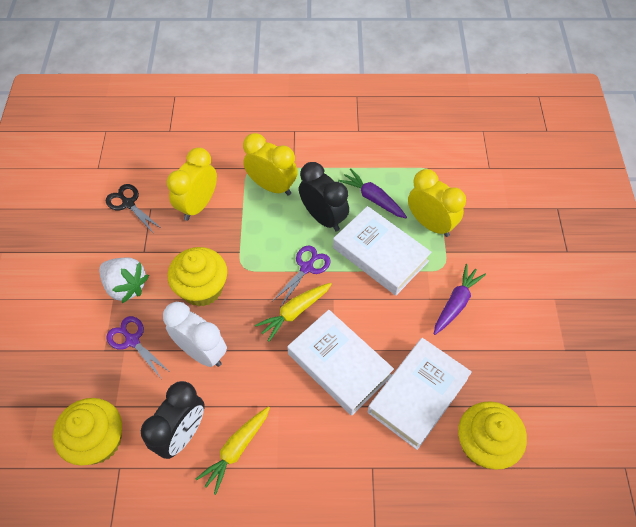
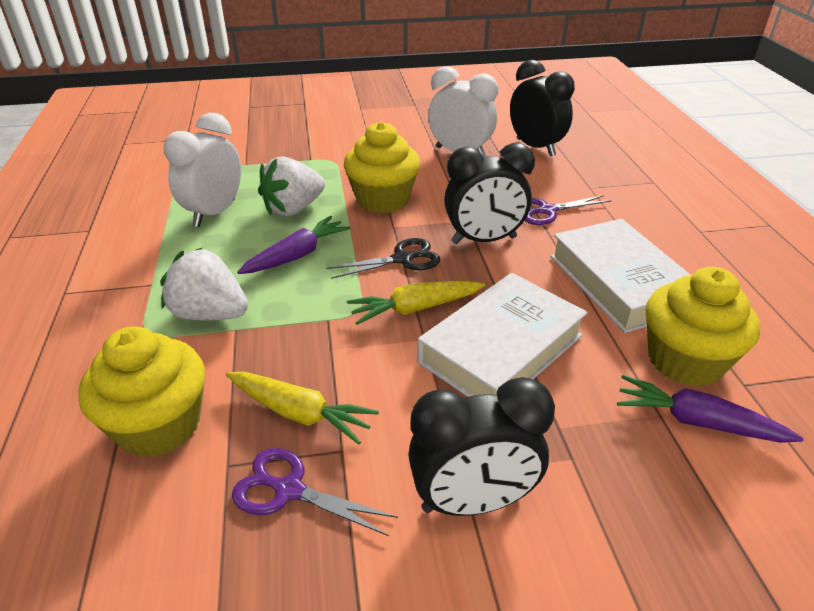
black clock: [141,381,205,459] [299,162,349,232] = 2 -> [408,377,555,516] [444,143,535,244] [510,60,575,157] = 3
white book: [287,310,394,416] [333,206,432,296] [367,338,472,450] = 3 -> [417,273,588,397] [550,219,690,333] = 2
white clock: [163,302,227,367] = 1 -> [164,113,241,227] [428,66,498,157] = 2
white strawberry: [99,258,149,303] = 1 -> [160,247,248,320] [258,156,325,216] = 2
yellow clock: [167,147,217,221] [243,133,298,196] [408,169,466,237] = 3 -> none = 0

